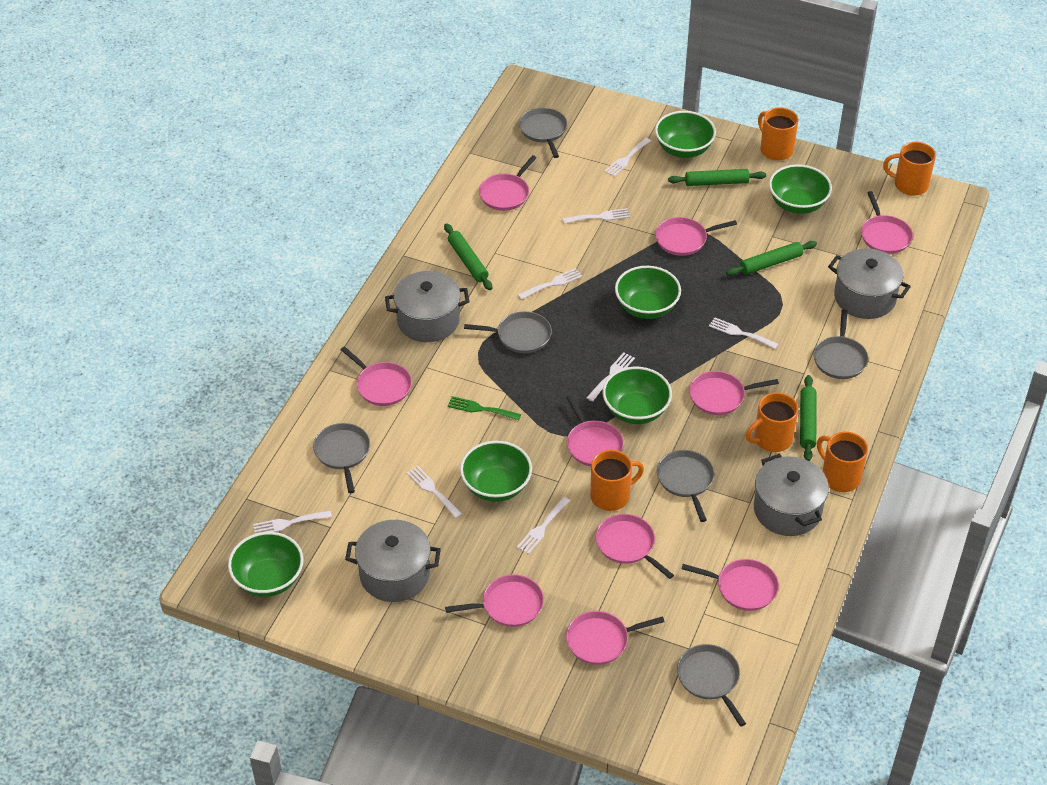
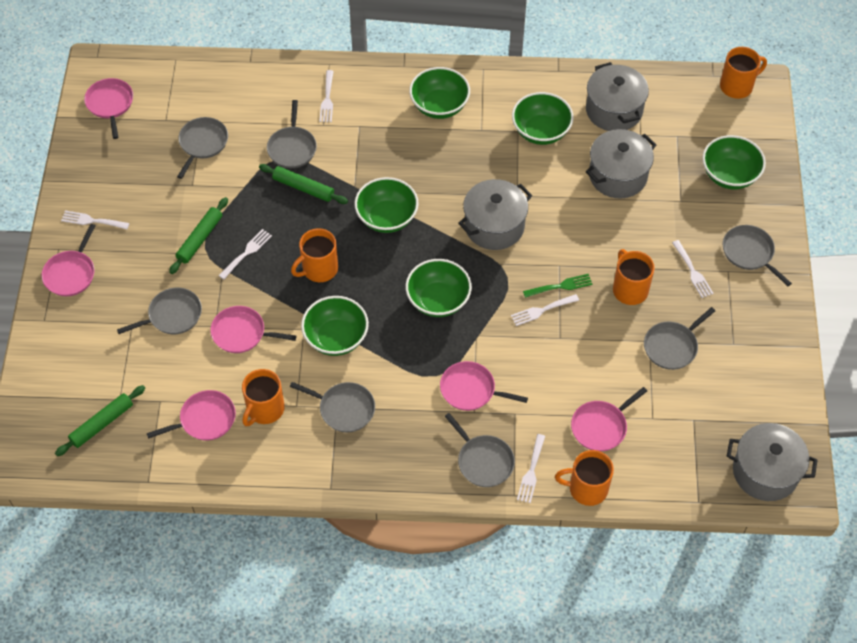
green rolling pin: [444,223,492,290] [668,169,766,186] [726,241,817,276] [800,375,816,461] = 4 -> [55,385,145,456] [169,197,228,274] [259,164,348,204] = 3
grey pan: [313,423,370,493] [464,311,552,353] [519,108,567,158] [657,450,714,522] [677,644,746,727] [814,309,868,379] = 6 -> [117,288,202,334] [177,117,228,179] [267,100,317,168] [290,382,375,432] [445,413,515,487] [644,307,715,370] [723,225,792,286] = 7
pink pan: [340,346,412,406] [445,574,544,627] [479,155,537,211] [566,395,624,466] [566,611,664,665] [596,514,674,579] [655,217,737,256] [682,559,779,611] [689,371,779,415] [861,191,913,254] = 10 -> [41,224,96,296] [84,78,133,139] [147,390,236,441] [210,306,297,353] [440,361,528,411] [571,387,647,452] = 6
white fork: [253,510,332,534] [407,466,462,518] [517,497,570,554] [518,268,582,300] [562,208,630,224] [587,352,635,402] [604,138,651,177] [709,317,778,349] = 8 -> [61,211,129,229] [218,229,272,279] [320,70,334,122] [511,294,579,326] [517,434,545,503] [672,240,713,298] = 6

